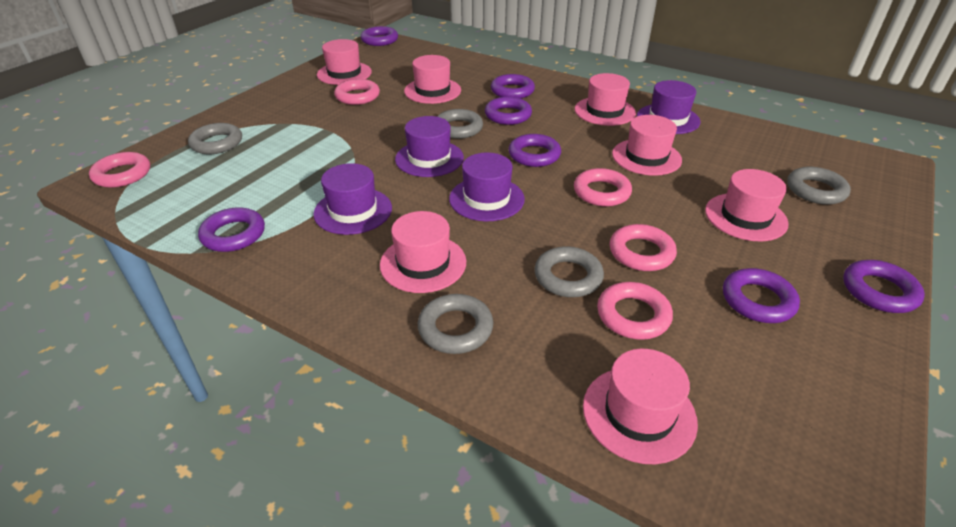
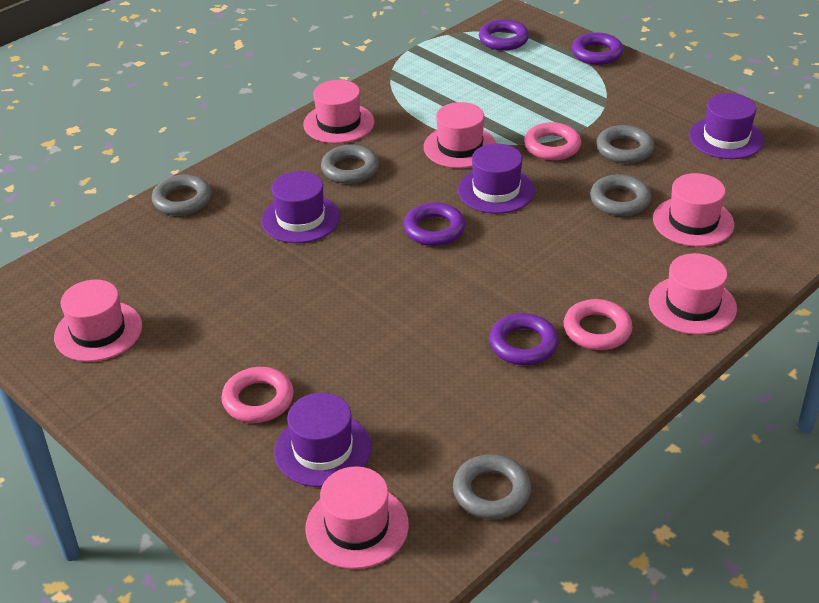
pink hat: [317,39,372,85] [380,211,466,293] [404,55,461,104] [575,73,636,126] [583,349,698,464] [612,115,682,176] [705,169,789,241] = 7 -> [54,279,142,362] [303,80,374,143] [305,466,409,569] [424,102,497,168] [649,253,737,335] [653,173,734,247] = 6
pink ring: [89,152,150,188] [334,79,380,105] [574,168,632,207] [597,282,673,340] [610,224,677,271] = 5 -> [221,367,294,423] [524,122,581,160] [564,299,633,350] = 3
purple ring: [198,207,265,252] [361,26,398,46] [485,97,532,125] [491,74,535,99] [508,134,561,167] [723,268,800,323] [843,260,925,313] = 7 -> [404,202,465,246] [479,19,529,51] [489,313,559,365] [572,33,623,65] = 4

